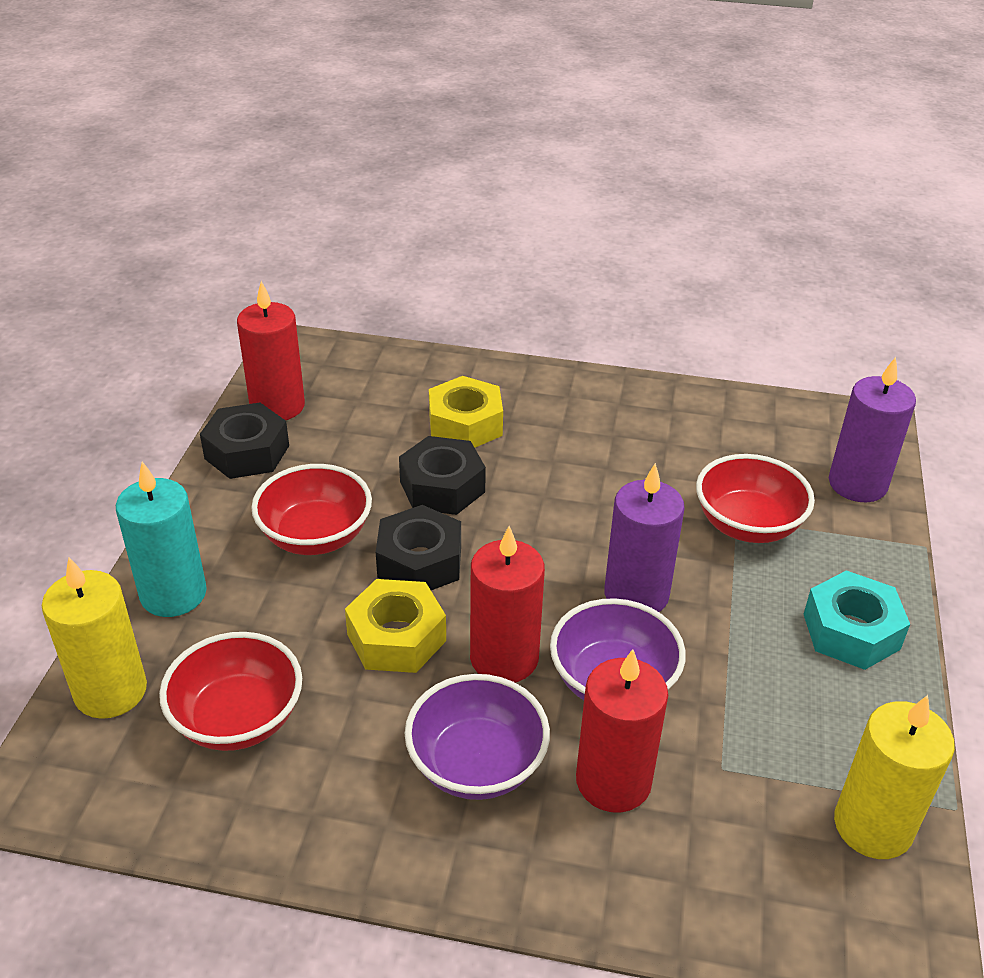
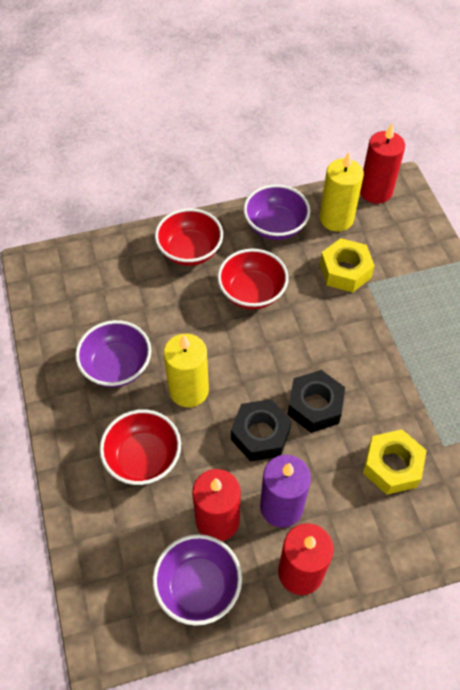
black nut: [200,403,289,479] [376,505,461,590] [399,436,486,515] = 3 -> [231,399,292,462] [287,370,345,433] = 2
purple bowl: [405,674,550,800] [550,598,686,700] = 2 -> [75,320,151,387] [153,534,242,626] [243,184,310,240] = 3
purple candle: [604,463,685,612] [829,357,916,502] = 2 -> [260,455,311,528] = 1
turquoise candle: [116,461,207,617] = 1 -> none = 0
turquoise nut: [804,570,910,670] = 1 -> none = 0

